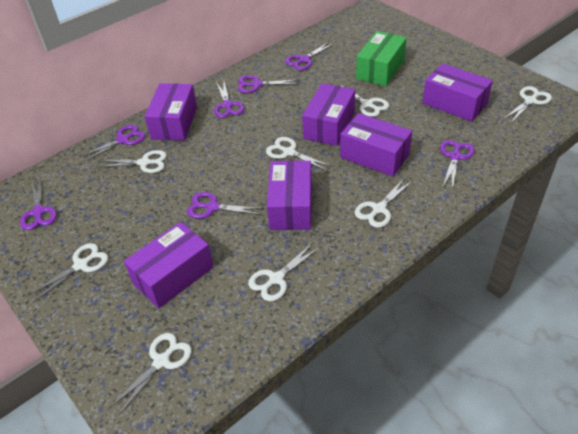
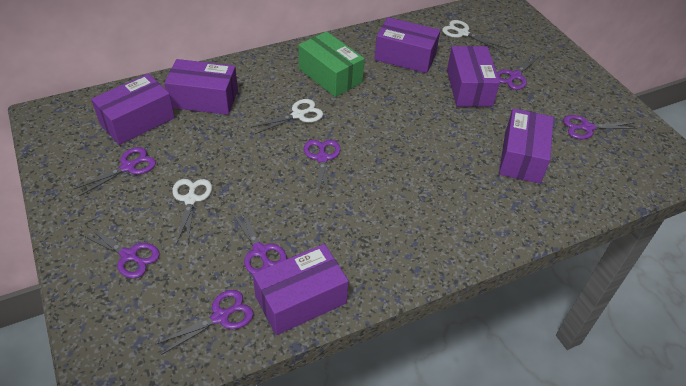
white scissors: [28,243,108,302] [98,150,167,173] [109,333,192,415] [248,242,320,301] [266,137,332,171] [338,84,389,117] [355,177,413,228] [504,86,552,123] = 8 -> [172,179,212,245] [251,99,323,134] [442,20,504,51] = 3

